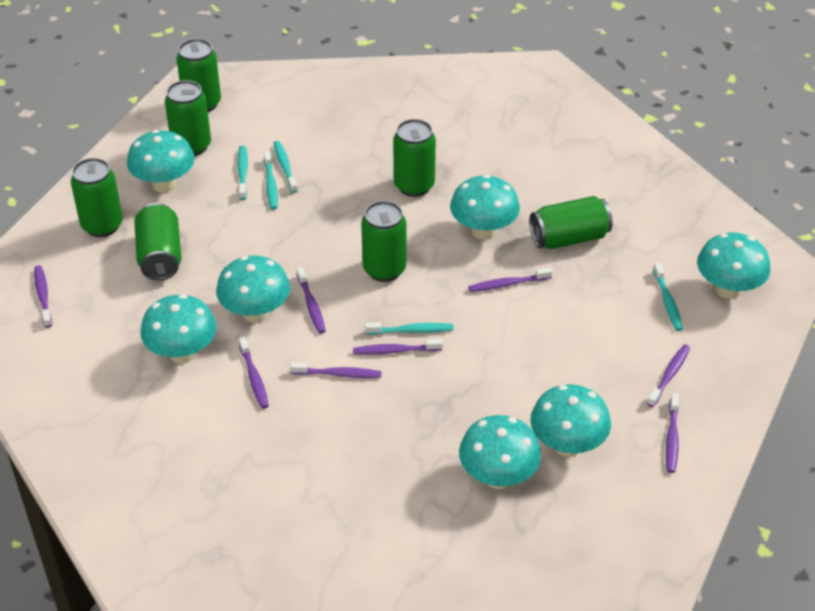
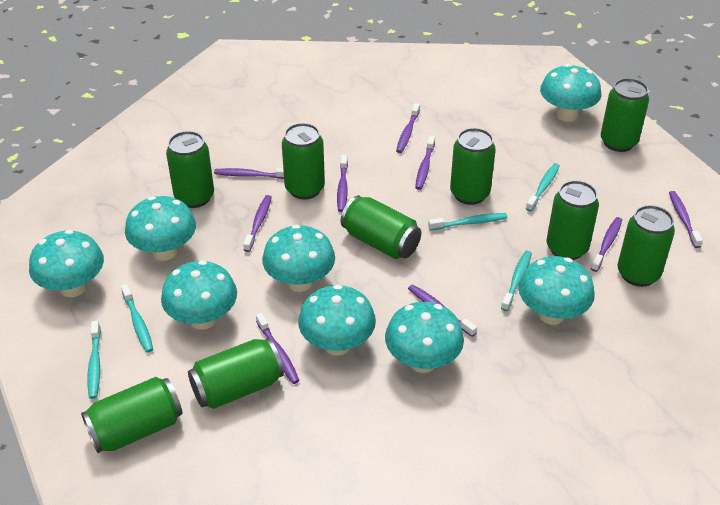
green can: [71,158,123,237] [134,203,181,280] [165,80,211,156] [176,39,221,112] [361,201,407,282] [393,119,436,197] [529,196,613,249] = 7 -> [81,377,183,453] [166,131,214,208] [188,338,284,409] [282,123,325,200] [341,195,421,259] [450,128,496,205] [547,180,599,260] [601,78,649,152] [618,205,675,287] = 9
purple toothbrush: [34,265,52,328] [239,336,269,409] [290,362,381,378] [297,267,326,334] [353,339,443,355] [468,267,552,292] [647,344,690,407] [666,393,679,473] = 8 -> [214,168,284,179] [243,195,272,252] [256,313,299,384] [337,155,348,212] [396,103,420,153] [408,284,477,337] [415,136,435,190] [591,217,622,272] [669,191,703,248] = 9
turquoise mushroom: [127,130,195,193] [140,294,217,364] [216,255,290,323] [450,175,520,240] [459,415,541,489] [530,384,611,457] [697,233,770,299] = 7 -> [29,230,104,297] [125,196,196,261] [161,260,237,330] [262,225,335,292] [298,285,376,356] [385,302,464,373] [518,256,595,325] [540,64,601,122] = 8

